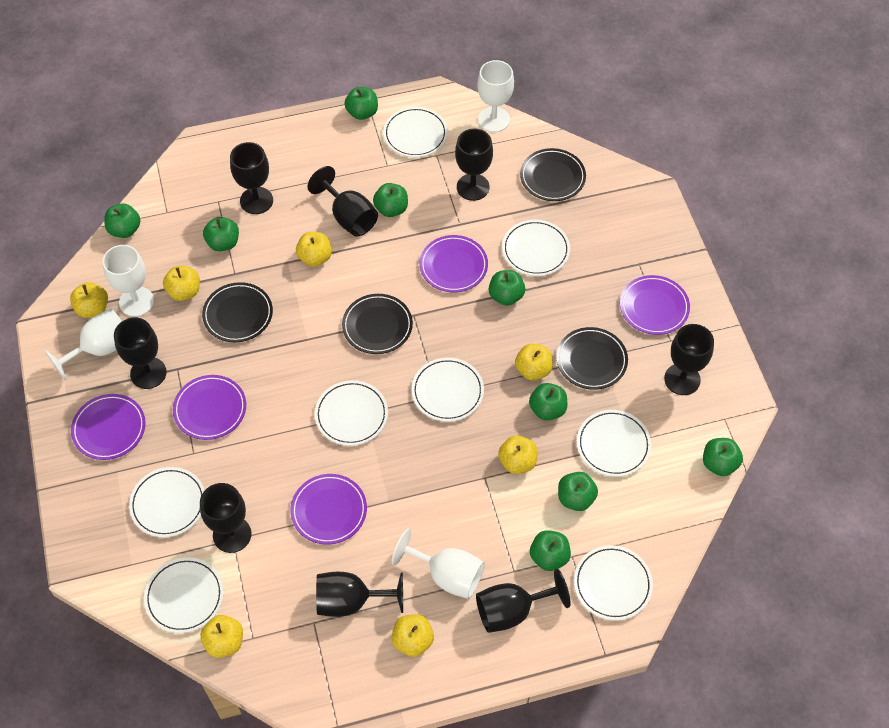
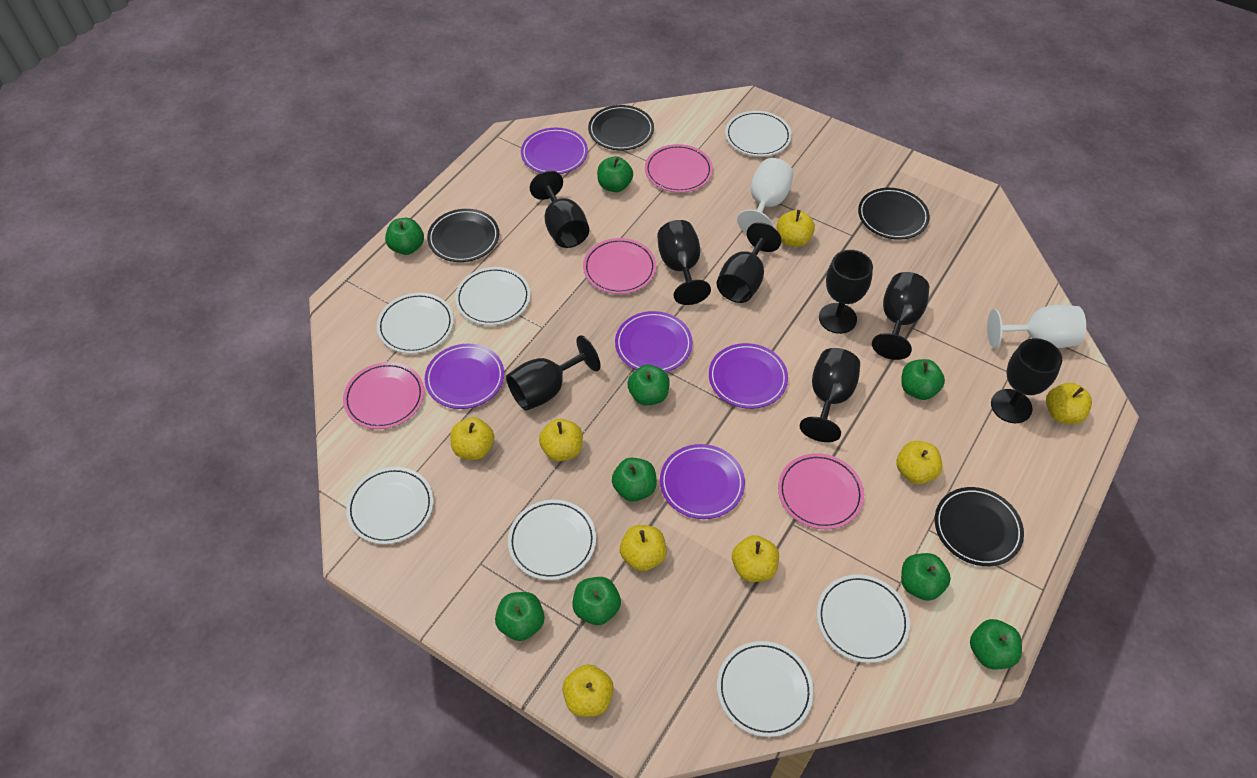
pink plate: none = 0 -> [343,362,424,429] [583,238,656,294] [645,144,713,193] [778,453,864,529] = 4
white goblet: [44,308,122,380] [102,245,154,317] [392,529,485,599] [477,60,514,132] = 4 -> [737,158,793,233] [987,305,1086,348] = 2
white plate: [129,467,205,537] [144,557,224,633] [315,380,388,446] [383,107,448,158] [412,358,484,422] [502,220,570,276] [574,545,653,621] [577,410,651,477] = 8 -> [346,467,433,544] [377,293,454,354] [455,267,530,325] [508,500,596,580] [717,641,814,737] [725,111,792,157] [817,574,910,663] = 7
yellow apple: [70,282,108,318] [163,265,200,301] [200,615,243,658] [296,232,332,267] [392,614,434,657] [498,435,538,474] [515,344,553,380] = 7 -> [450,417,494,460] [539,419,583,461] [562,664,614,717] [620,525,667,571] [732,535,779,582] [777,210,815,247] [896,441,943,484] [1046,383,1092,424] = 8

